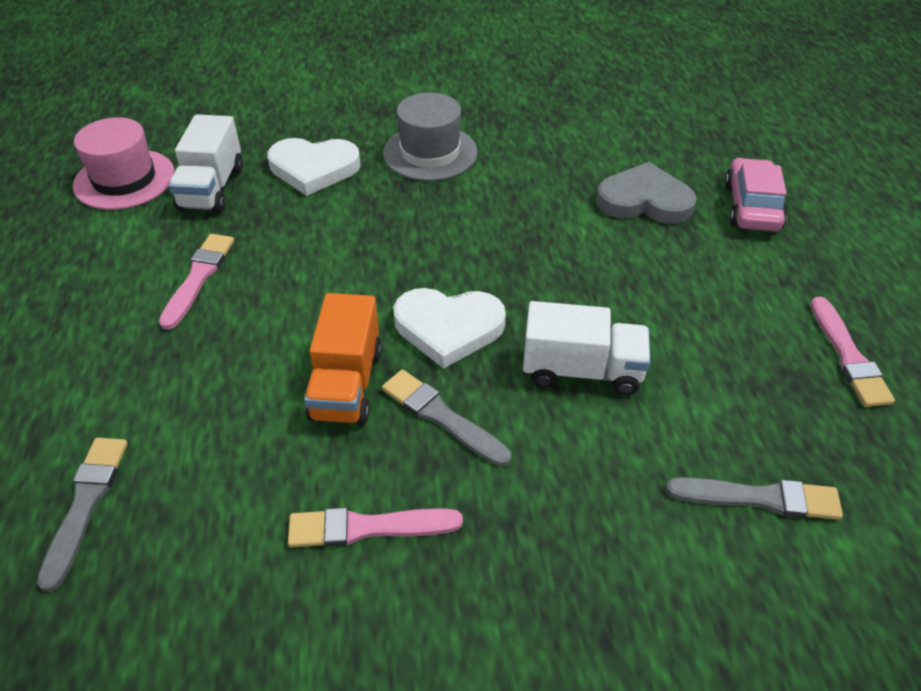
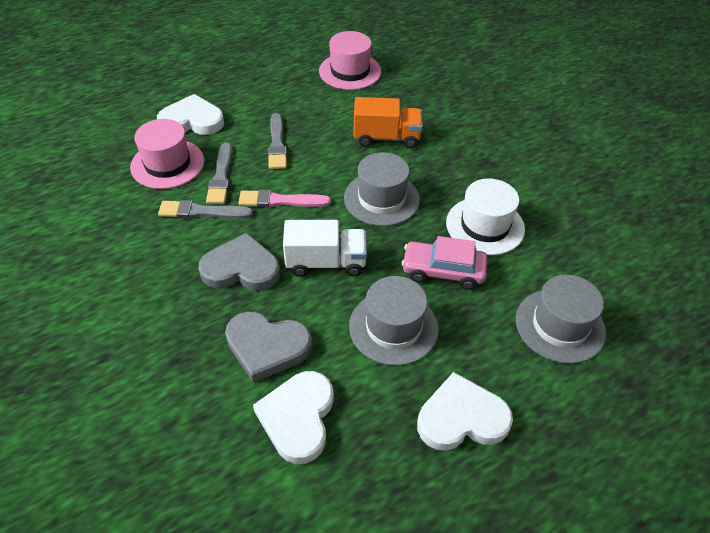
grey hat: [383,93,478,181] = 1 -> [344,152,420,226] [349,276,438,366] [516,275,606,364] = 3
grey heart: [596,162,697,224] = 1 -> [199,233,280,291] [225,312,312,383] = 2
pink brush: [159,234,234,330] [288,507,463,548] [811,297,895,407] = 3 -> [239,190,331,207] = 1
pink hat: [73,117,175,210] = 1 -> [130,119,204,189] [319,31,381,90] = 2
white hat: none = 0 -> [446,178,525,255] = 1
white heart: [268,138,361,196] [393,288,506,369] = 2 -> [157,94,224,135] [253,371,333,464] [417,372,513,451] = 3
white truck: [169,114,243,212] [523,301,651,395] = 2 -> [283,220,367,277] = 1

